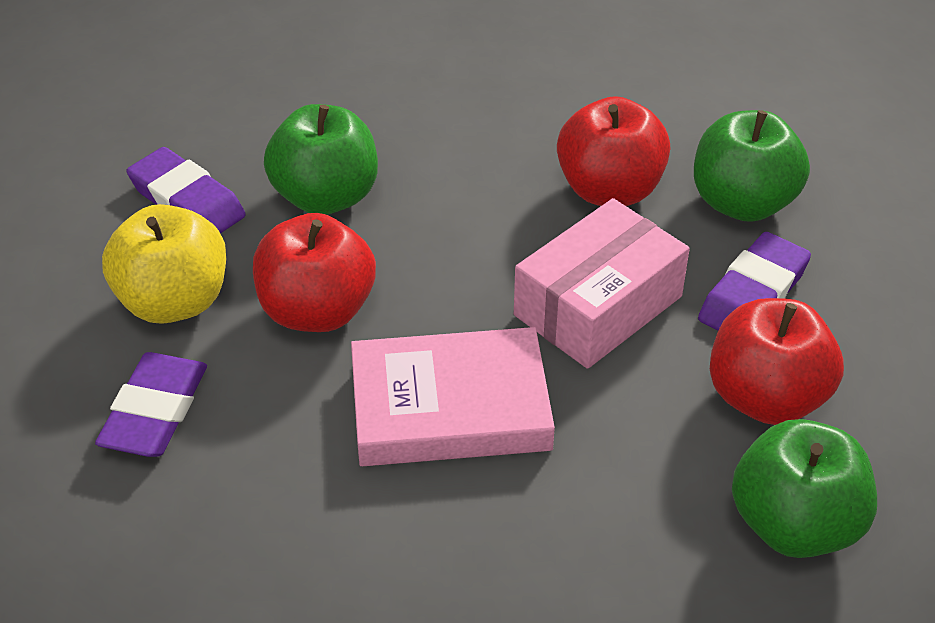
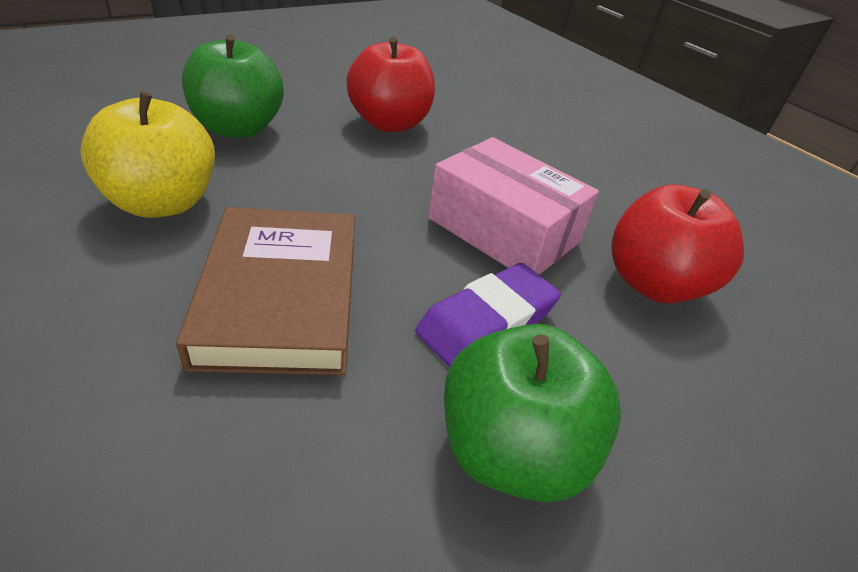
brown book: none = 0 -> [176,207,355,375] = 1
green apple: [264,104,378,215] [694,110,810,222] [732,419,877,558] = 3 -> [182,34,284,138] [444,324,621,503] = 2
pink book: [351,327,555,466] = 1 -> none = 0
purple eraser: [95,352,207,457] [126,147,246,233] [698,232,811,331] = 3 -> [415,263,561,368] = 1
red apple: [253,213,376,332] [557,96,670,206] [710,298,844,425] = 3 -> [346,37,435,132] [611,184,744,303] = 2

